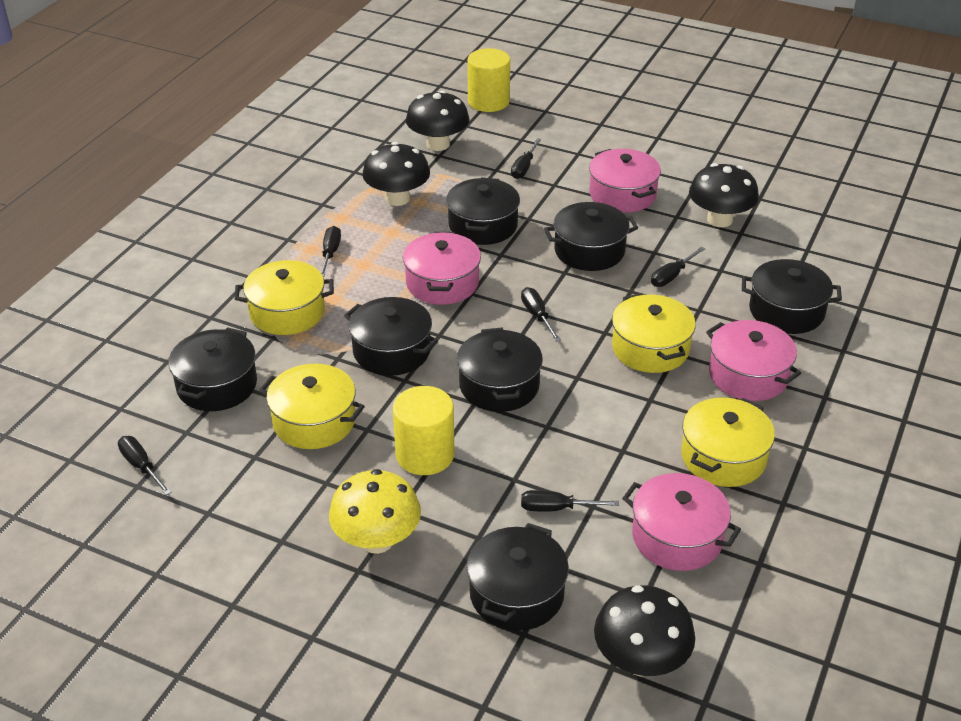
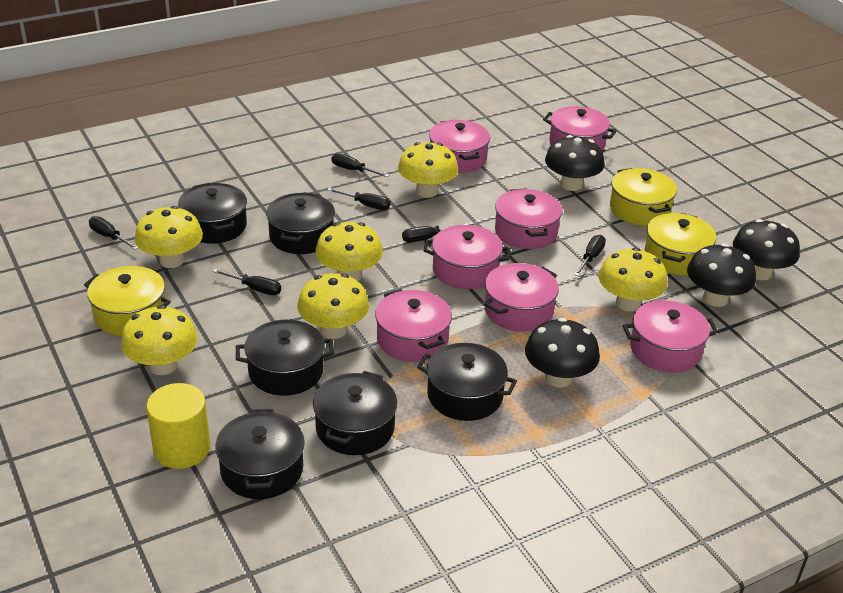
black pot: [168,327,257,411] [344,297,438,376] [446,177,520,245] [457,328,543,412] [467,523,569,631] [544,202,638,271] [742,259,842,334] = 7 -> [178,183,247,244] [215,409,305,499] [236,320,334,396] [266,192,335,254] [313,371,398,455] [417,343,517,421] = 6
pink pot: [403,232,481,305] [589,149,661,213] [622,473,741,571] [706,320,801,401] = 4 -> [375,289,452,362] [423,225,511,289] [429,120,490,173] [484,263,559,332] [495,188,562,249] [543,106,617,151] [623,300,718,373] = 7
yellow cylinder: [393,386,455,475] [467,48,510,112] = 2 -> [146,383,210,469] = 1
yellow mushroom: [329,469,421,554] = 1 -> [121,305,198,375] [135,206,203,268] [297,273,369,339] [315,222,383,281] [398,142,458,198] [599,248,668,312] = 6
yellow pot: [235,260,334,335] [259,364,365,449] [612,293,696,373] [681,398,775,487] = 4 -> [84,266,171,336] [610,168,677,226] [644,213,716,275] = 3

